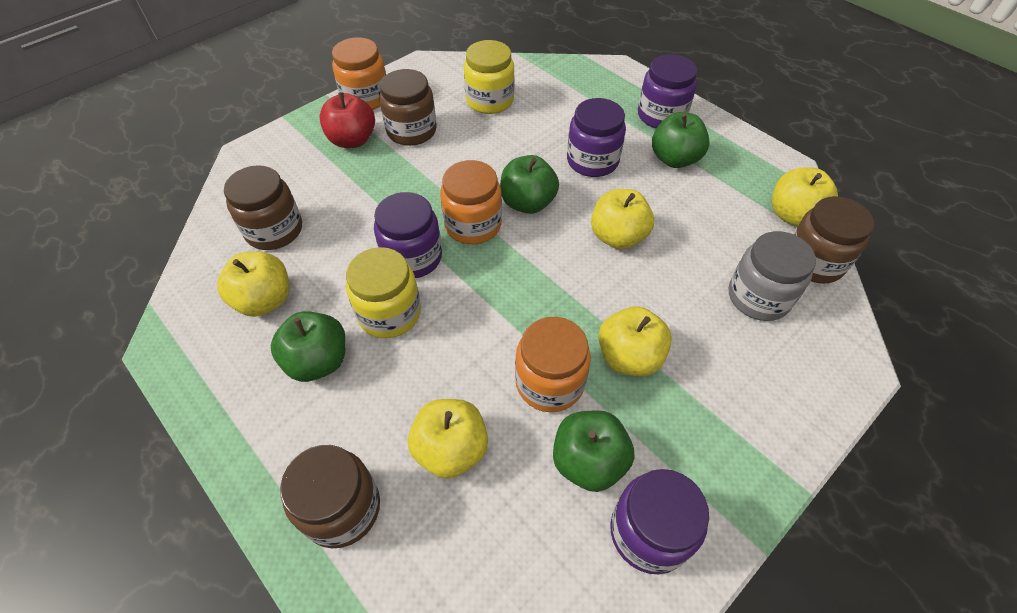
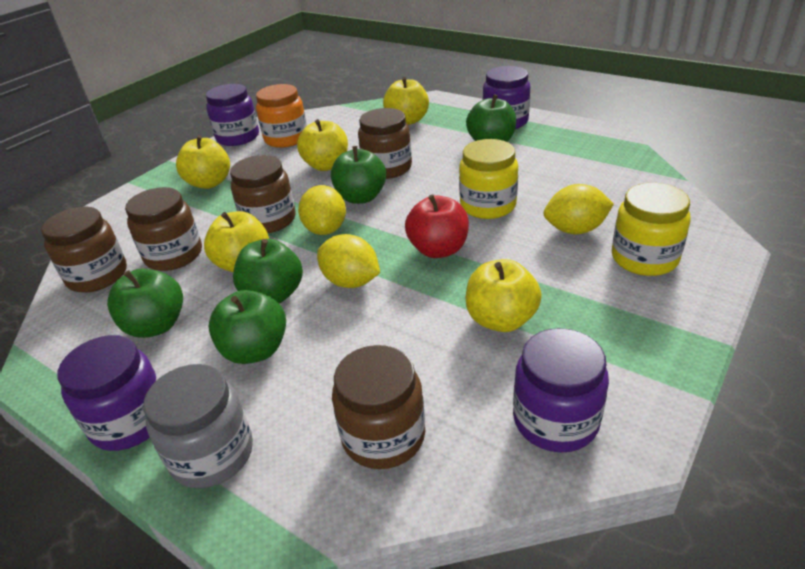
brown jar: [224,165,302,250] [280,445,380,548] [379,69,437,146] [793,196,874,283] = 4 -> [41,206,127,293] [125,187,202,271] [230,155,296,233] [332,345,425,469] [358,108,412,179] = 5
green apple: [271,311,346,382] [500,155,559,214] [553,410,634,492] [652,112,710,168] = 4 -> [107,269,183,338] [208,290,286,364] [233,239,303,303] [331,146,386,204] [466,94,516,142] = 5
orange jar: [332,37,386,110] [440,160,502,244] [515,317,591,412] = 3 -> [256,84,307,148] = 1
yellow lemon: none = 0 -> [298,185,346,235] [317,234,380,288] [544,184,614,234] = 3

